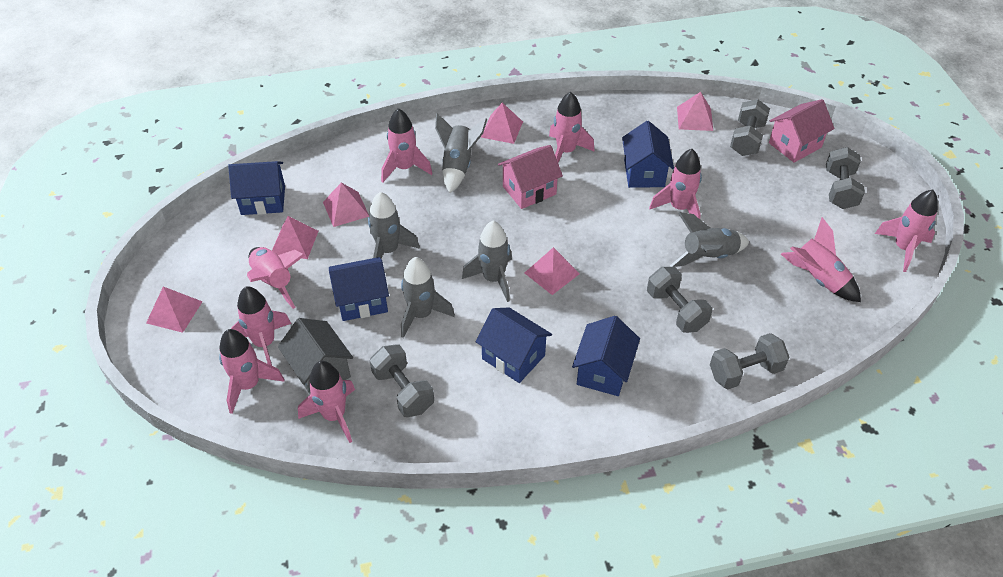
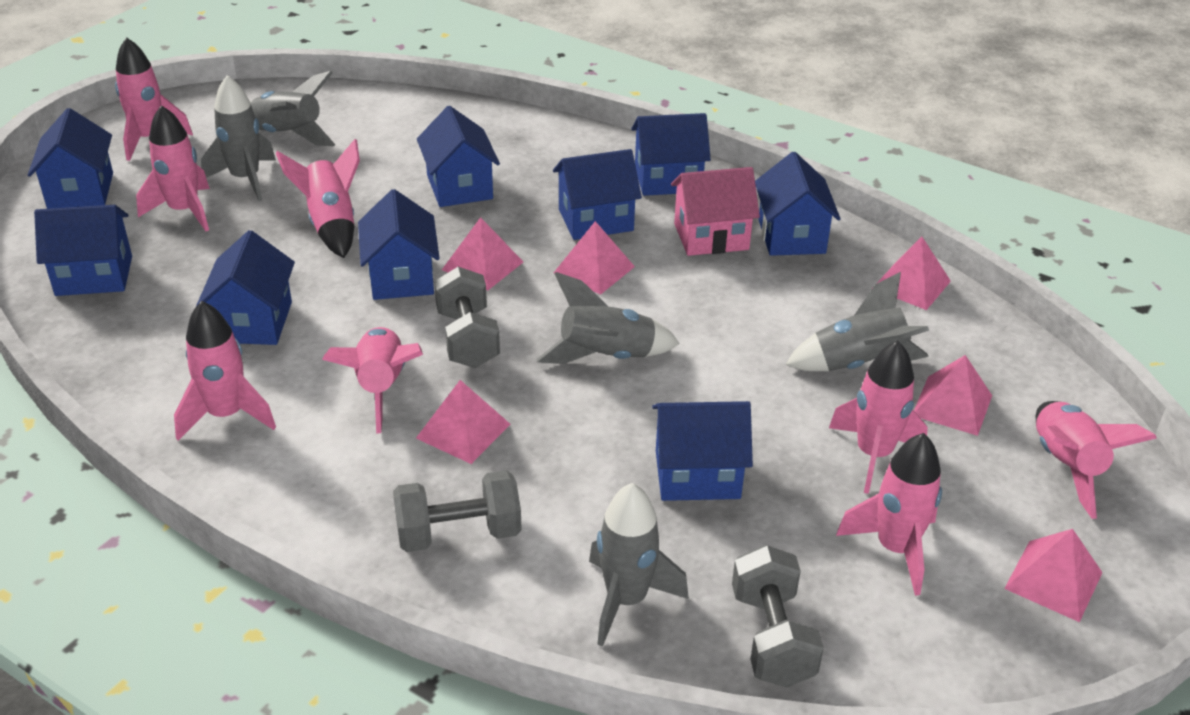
blue house: [228,161,285,215] [329,257,389,321] [475,307,552,383] [572,316,640,396] [622,121,674,188] = 5 -> [28,108,113,209] [34,205,132,296] [196,230,295,345] [358,189,440,300] [417,106,500,207] [553,149,642,240] [631,113,711,196] [652,401,753,501] [755,152,841,256] = 9
grey dumbbell: [370,344,434,417] [647,267,712,333] [710,333,789,389] [730,99,770,156] [826,147,865,209] = 5 -> [393,470,522,552] [434,267,500,368] [732,545,824,687] = 3
grey house: [278,318,353,394] = 1 -> none = 0
pink house: [498,145,563,209] [769,99,834,163] = 2 -> [671,167,760,256] = 1
pink rocket: [219,329,284,414] [231,286,291,366] [247,247,305,309] [298,361,355,443] [381,108,433,183] [549,92,595,163] [649,149,702,219] [781,217,861,302] [875,190,938,272] = 9 -> [115,37,193,161] [136,105,210,231] [174,301,276,441] [276,139,360,258] [322,327,423,433] [829,341,928,494] [836,433,942,596] [1036,401,1157,519] = 8

